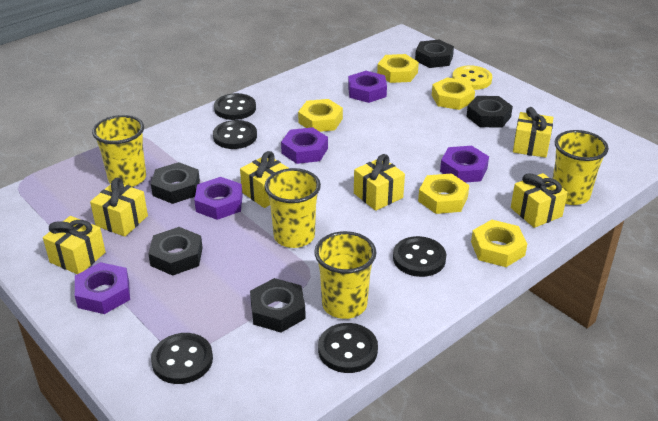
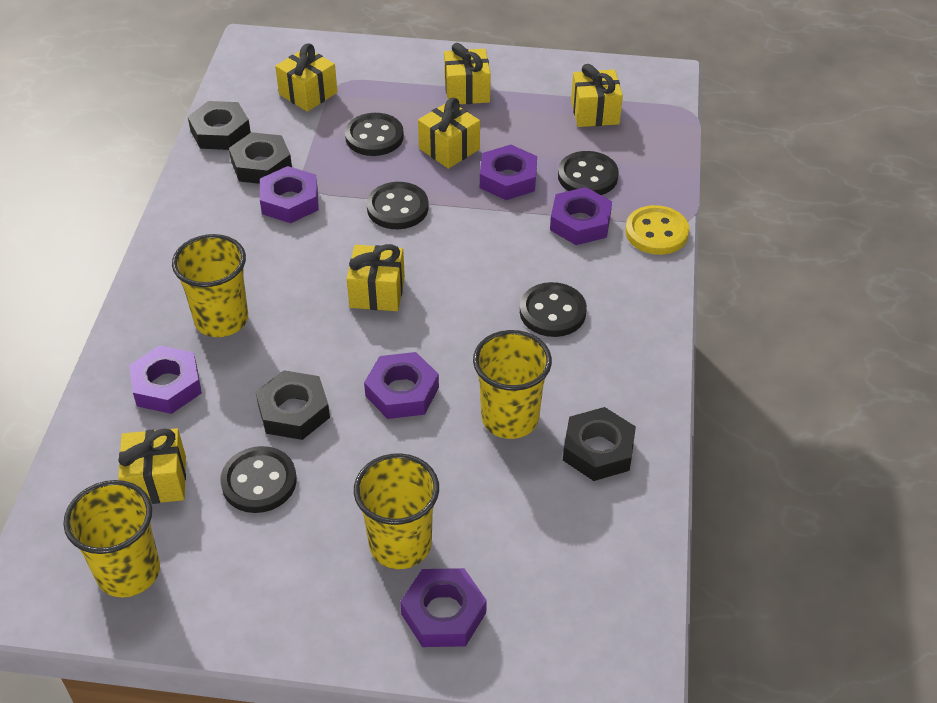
black nut: [148,227,203,276] [151,162,200,204] [250,278,306,332] [415,40,454,68] [466,96,513,128] = 5 -> [188,101,251,150] [229,132,292,184] [256,370,330,440] [563,407,636,481] = 4
purple nut: [75,262,130,314] [194,177,243,220] [281,127,328,164] [348,71,387,103] [440,146,489,183] = 5 -> [129,345,202,414] [260,166,319,223] [364,352,439,419] [400,568,487,647] [480,145,537,200] [550,187,612,245] = 6
yellow nut: [298,99,343,132] [377,54,419,83] [418,173,469,214] [432,77,475,110] [471,220,527,267] = 5 -> none = 0

